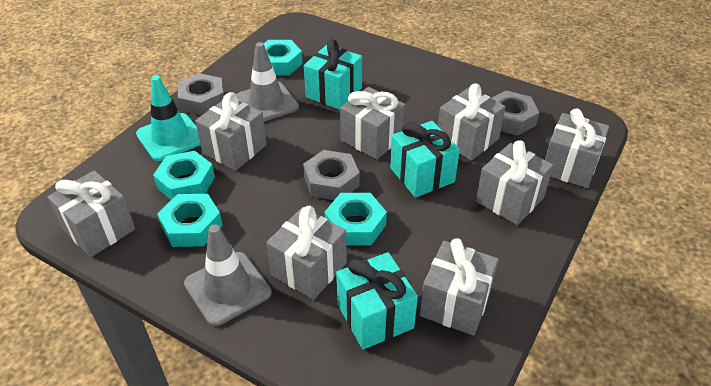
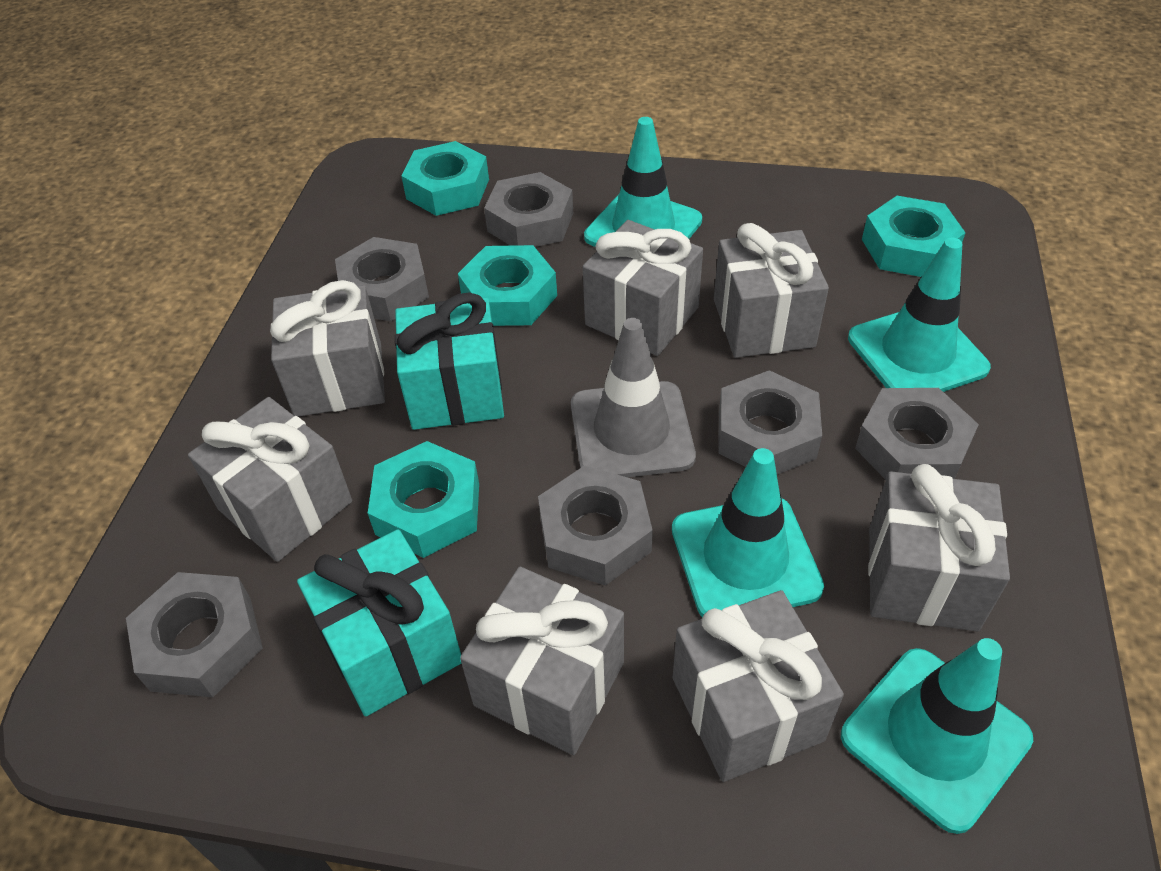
grey gift: [48,170,135,257] [195,92,267,171] [266,206,347,300] [340,87,405,160] [420,238,499,336] [438,83,506,161] [476,140,553,225] [545,109,609,188] = 8 -> [188,397,352,562] [270,280,385,417] [460,567,624,755] [583,220,703,356] [673,590,844,782] [714,223,829,358] [868,464,1010,631] = 7
grey nut: [178,73,224,116] [303,150,360,200] [491,91,539,136] = 3 -> [126,572,263,697] [335,237,429,321] [484,172,573,247] [538,466,653,586] [718,370,822,475] [855,388,979,480] = 6
grey traffic cone: [184,224,272,326] [236,42,299,122] = 2 -> [571,318,696,477] = 1
turquoise gift: [304,39,362,110] [336,252,418,350] [390,121,460,198] = 3 -> [297,529,461,717] [395,292,504,430] = 2
turquoise traffic cone: [136,75,200,161] = 1 -> [584,117,702,247] [672,448,824,617] [841,638,1033,834] [848,238,991,392] = 4

